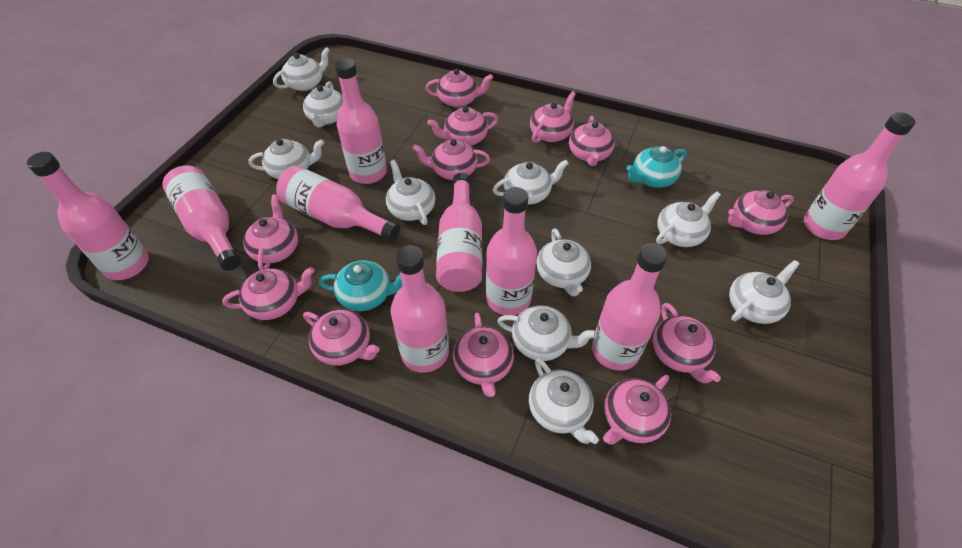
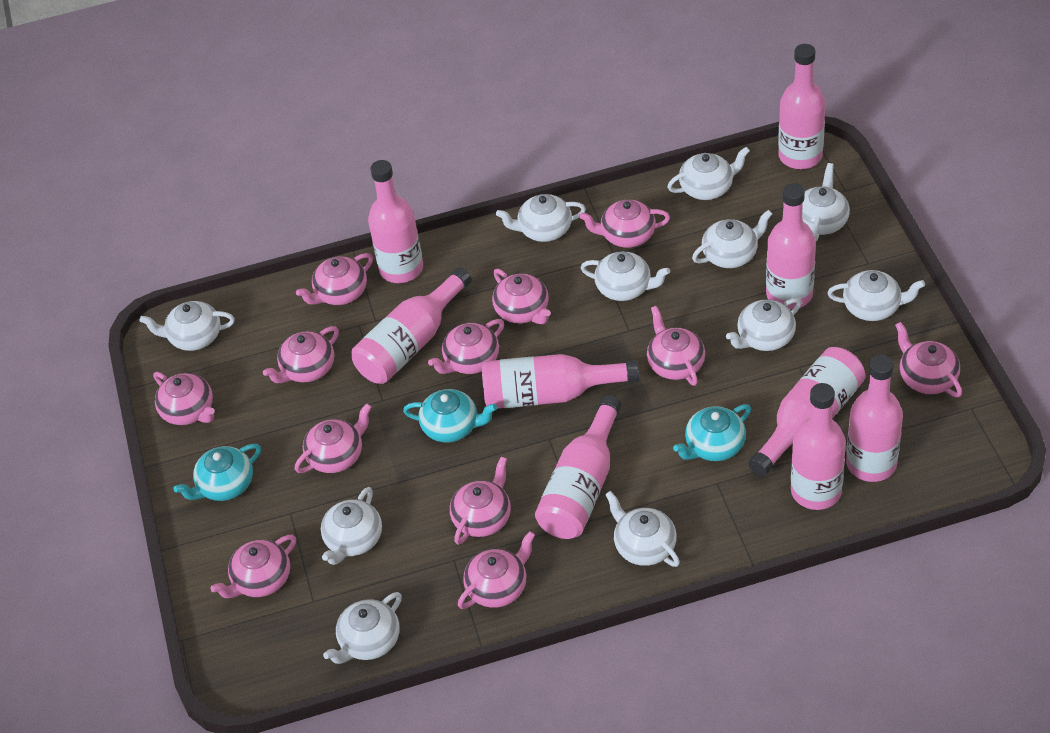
turquoise teapot: [319,260,402,311] [626,146,687,188] = 2 -> [174,444,261,501] [403,389,497,442] [673,404,751,461] = 3
white teapot: [249,139,324,179] [273,47,330,91] [303,81,343,127] [386,160,435,225] [493,160,569,204] [497,305,597,361] [529,358,599,444] [537,229,591,296] [656,192,721,247] [729,260,799,324] = 10 -> [140,301,235,351] [321,487,382,565] [323,592,402,664] [496,194,586,242] [581,251,670,301] [605,491,680,567] [667,147,750,200] [692,210,772,268] [726,298,801,351] [802,163,850,242] [827,270,925,321] = 11

